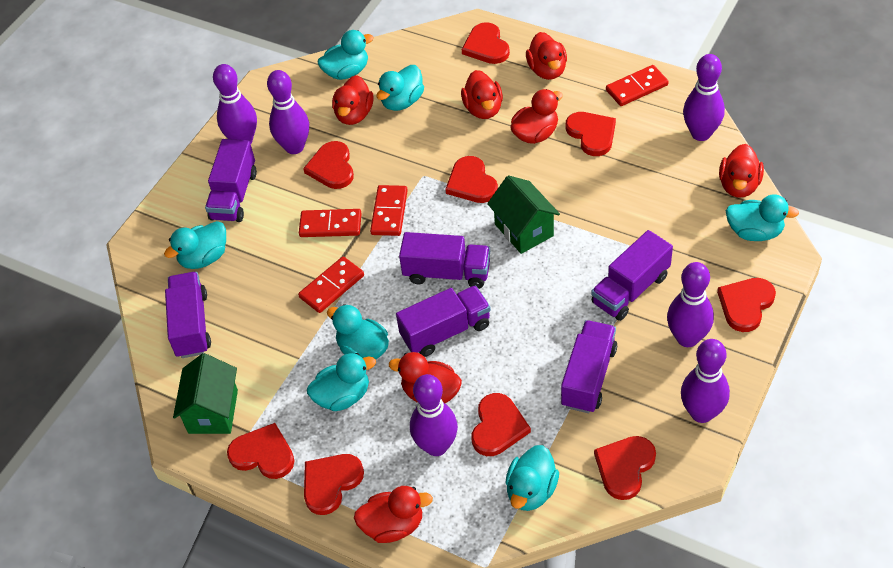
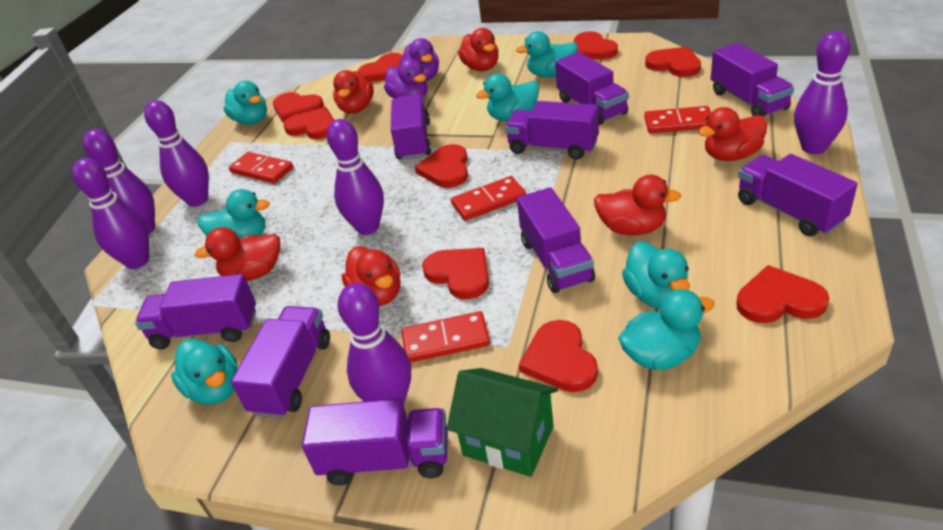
green house: [173,353,238,434] [487,175,560,254] = 2 -> [447,368,558,477] = 1
purple duck: none = 0 -> [384,59,427,99] [400,38,439,81] = 2
purple truck: [165,272,211,358] [205,139,257,222] [396,285,491,357] [399,232,490,289] [561,320,617,413] [591,230,673,321] = 6 -> [135,274,256,349] [231,306,330,418] [302,399,448,485] [391,94,431,160] [505,101,599,160] [517,187,595,293] [555,52,629,125] [711,43,794,117] [738,154,858,236] = 9
red duck: [332,75,373,125] [354,486,433,543] [389,352,462,403] [461,70,503,119] [510,89,563,144] [526,32,567,80] [719,144,764,197] = 7 -> [195,227,280,281] [333,70,374,113] [342,246,400,306] [458,28,499,71] [594,175,681,235] [698,107,767,161] = 6

